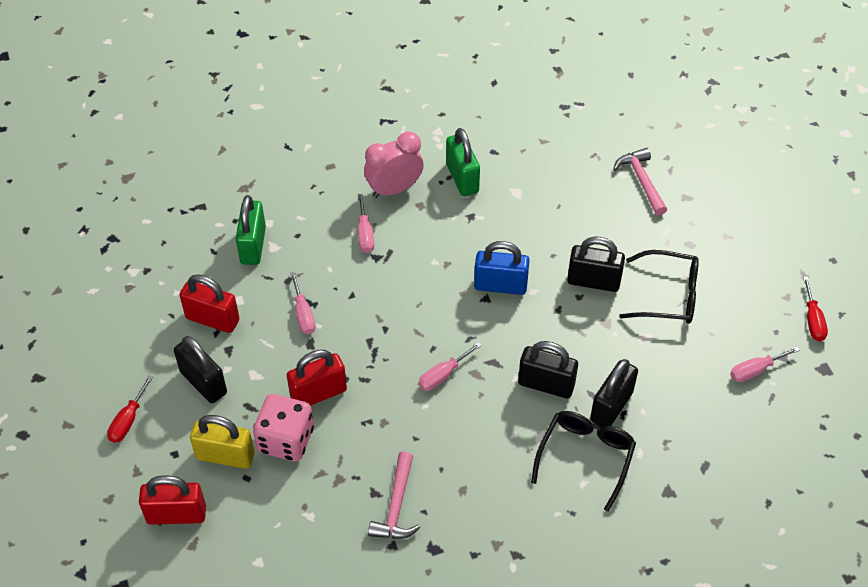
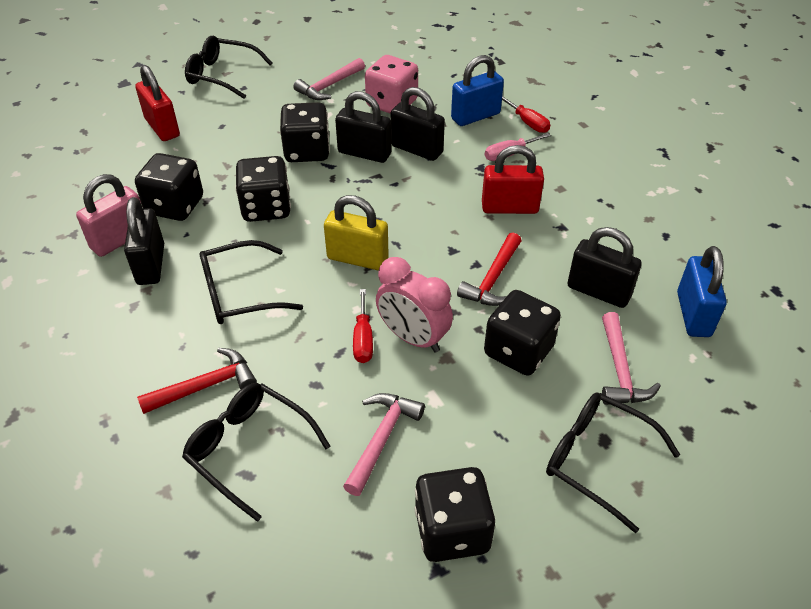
black dice: none = 0 -> [135,153,203,221] [235,156,291,222] [280,102,330,162] [414,467,495,562] [484,290,561,376] = 5
black glasses: [531,411,636,512] [619,250,699,324] = 2 -> [182,383,331,522] [185,36,273,99] [199,240,303,324] [546,392,680,533] = 4
blue padlock: [474,241,530,295] = 1 -> [451,55,504,126] [677,246,727,337] = 2
green padlock: [236,195,266,265] [446,128,480,196] = 2 -> none = 0
pink hammer: [368,451,420,539] [613,148,667,216] = 2 -> [293,58,365,100] [343,393,425,496] [602,312,661,405] = 3
pink padlock: none = 0 -> [76,174,141,257] = 1
pink screwdriver: [290,272,315,334] [358,194,374,253] [419,342,482,391] [730,346,800,382] = 4 -> [485,133,551,161] = 1
red hammer: none = 0 -> [137,348,257,414] [457,233,522,306] = 2
red padlock: [139,475,206,525] [179,274,239,333] [287,350,347,406] = 3 -> [135,65,180,141] [482,145,544,214] = 2

